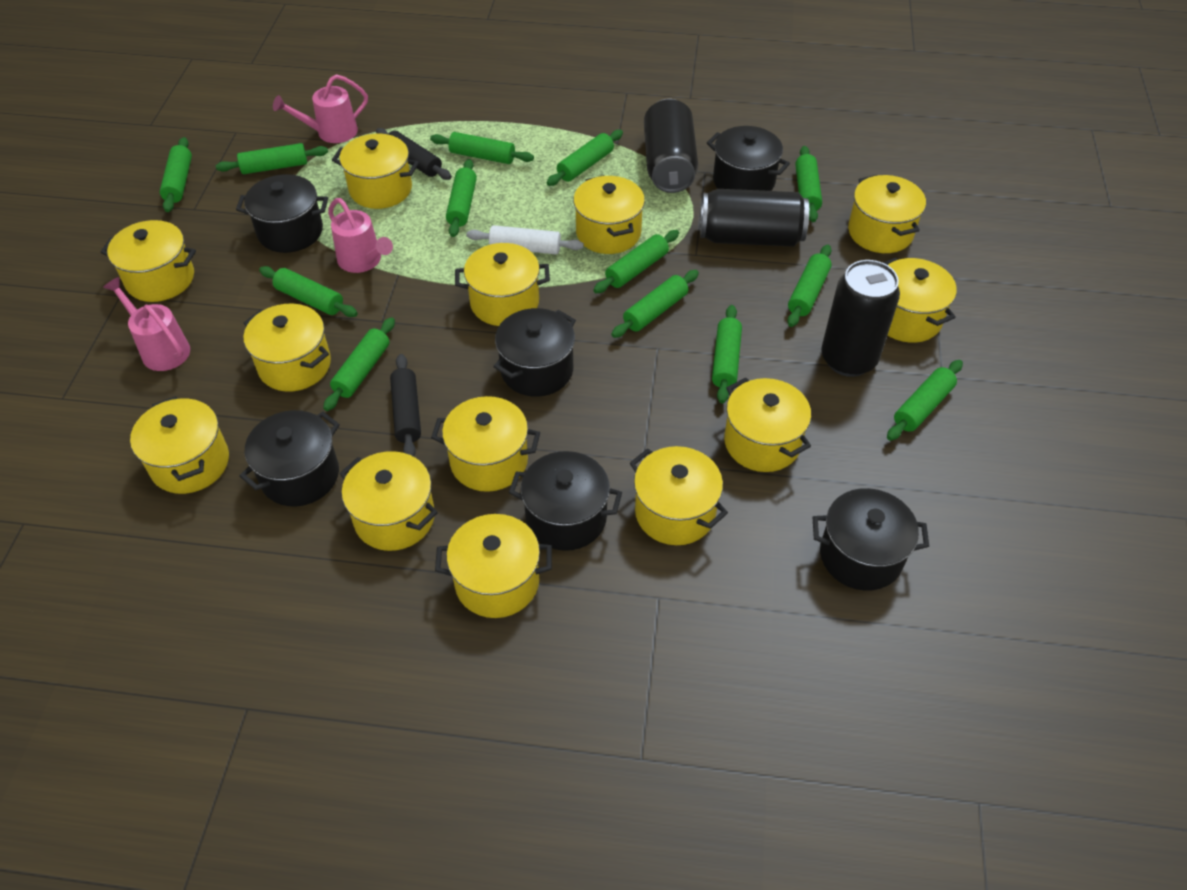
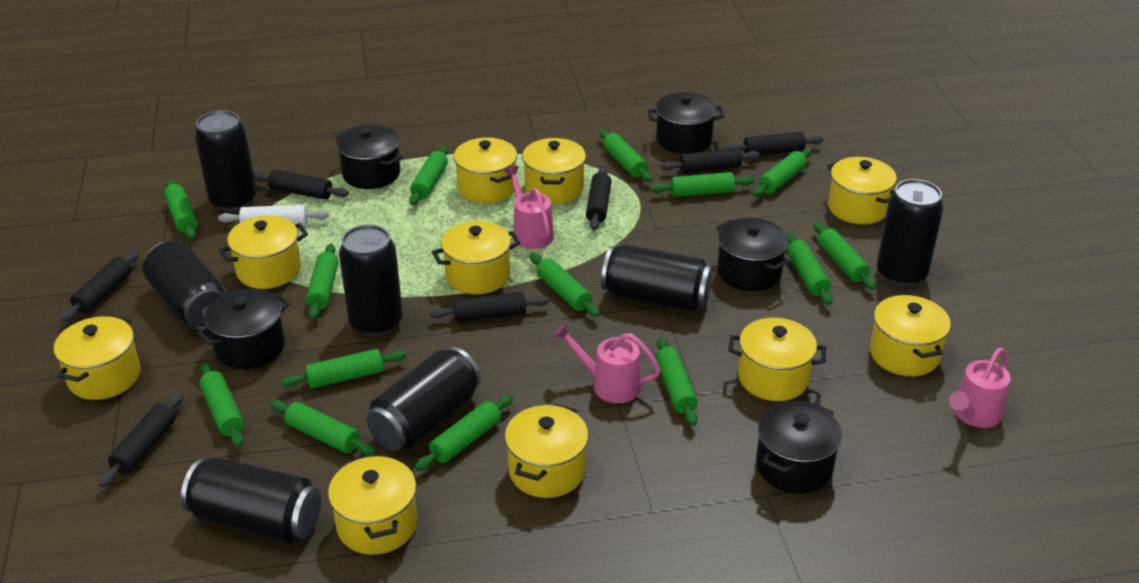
black can: [644,99,698,193] [700,189,809,247] [821,260,900,377] = 3 -> [143,241,227,331] [181,457,321,543] [195,110,257,212] [339,225,403,337] [366,346,481,451] [601,244,713,312] [877,179,944,287] = 7
black pot: [236,174,328,253] [239,410,340,506] [493,308,576,397] [509,451,622,551] [707,126,790,191] [813,488,929,591] = 6 -> [197,288,290,369] [335,124,402,189] [648,92,724,154] [716,218,790,291] [756,401,842,494] = 5
black rolling pin: [376,128,452,180] [390,354,421,457] = 2 -> [61,250,139,322] [99,393,183,488] [254,170,349,200] [430,292,549,322] [586,166,612,230] [661,148,760,174] [725,132,823,155] = 7
green rolling pin: [160,137,192,212] [216,143,328,174] [259,266,358,317] [323,317,395,411] [430,132,534,164] [446,159,477,237] [546,130,623,186] [593,230,679,293] [611,270,699,338] [712,305,742,404] [787,245,832,327] [795,146,822,222] [887,360,963,441] = 13 -> [164,179,198,239] [199,362,244,447] [270,400,376,456] [281,349,407,389] [306,244,339,320] [409,146,448,205] [415,394,513,471] [530,253,600,317] [599,129,652,182] [650,172,754,197] [656,337,698,426] [753,148,812,197] [787,233,833,305] [813,222,876,290] = 14
yellow pot: [101,220,196,302] [130,396,229,494] [243,304,331,392] [332,134,419,209] [340,451,438,551] [431,396,540,492] [435,514,552,618] [455,243,550,326] [573,175,645,254] [630,446,728,545] [724,377,811,472] [848,175,926,253] [883,258,957,343] = 13 -> [54,316,141,400] [219,215,308,289] [328,454,418,555] [432,221,520,295] [454,137,517,203] [505,404,589,498] [522,138,586,204] [728,318,826,401] [827,157,897,224] [870,295,951,376] = 10

